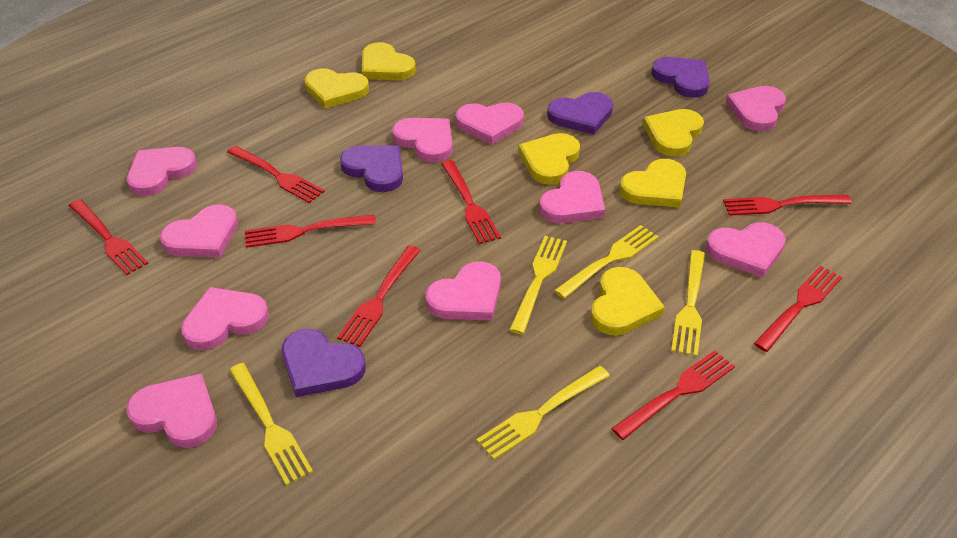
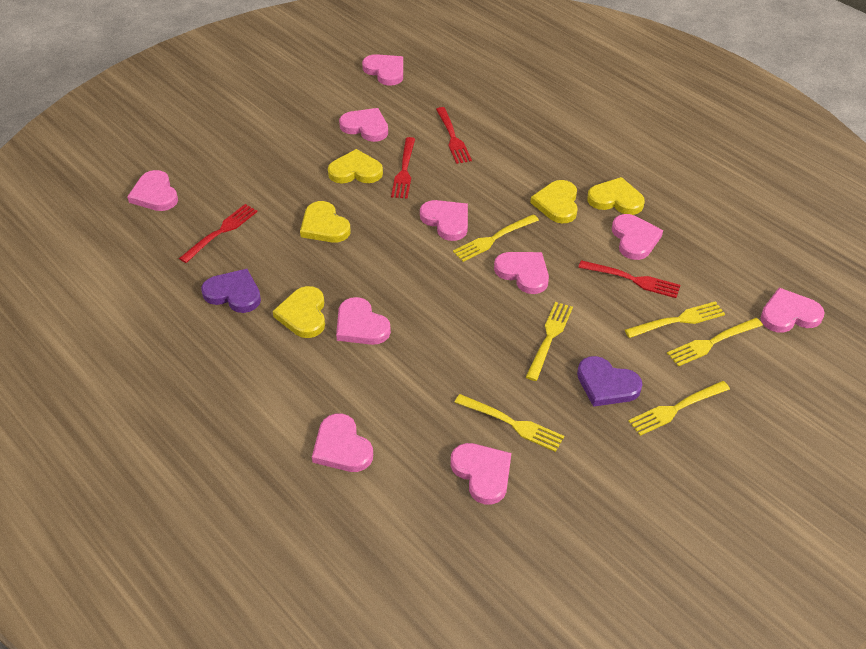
purple heart: [282,329,366,397] [340,145,403,192] [547,92,613,135] [651,57,710,98] = 4 -> [201,269,261,313] [577,356,643,407] = 2
red fork: [69,199,148,275] [227,146,325,203] [245,215,376,248] [337,245,421,347] [441,160,501,244] [611,350,735,440] [723,195,852,216] [754,265,842,352] = 8 -> [179,204,258,263] [391,137,415,198] [436,107,472,164] [578,260,680,298] = 4
yellow fork: [229,363,313,486] [477,366,610,460] [509,236,567,334] [554,225,659,299] [671,250,705,356] = 5 -> [453,214,539,262] [454,394,564,452] [526,302,573,381] [625,301,725,338] [628,381,730,436] [667,318,763,366] = 6
yellow heart: [304,69,369,109] [362,42,416,80] [518,133,580,185] [591,267,665,335] [619,159,686,208] [643,109,704,157] = 6 -> [273,286,325,338] [300,201,351,243] [328,149,383,184] [530,180,578,223] [587,177,645,215] = 5

